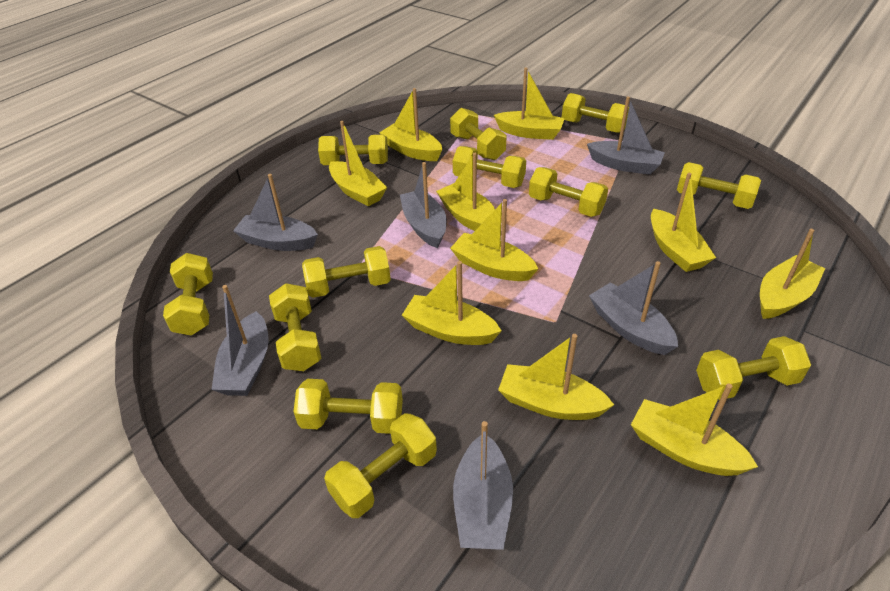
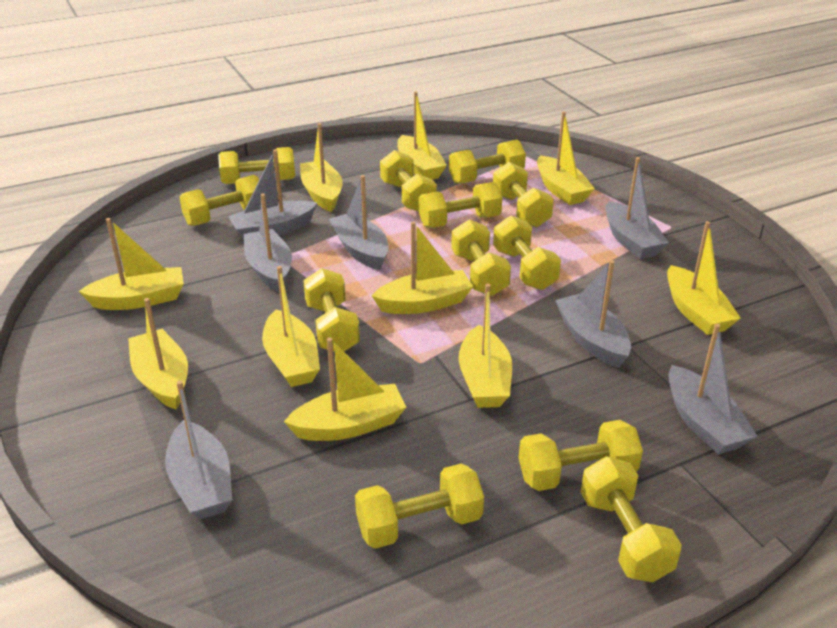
grey boat: [211,285,269,396] [233,174,318,251] [400,162,447,248] [453,421,513,550] [587,96,665,175] [589,261,678,355] = 6 -> [165,380,232,520] [228,149,317,239] [244,194,292,292] [329,175,388,270] [555,260,631,368] [606,157,669,259] [668,324,758,454] = 7

